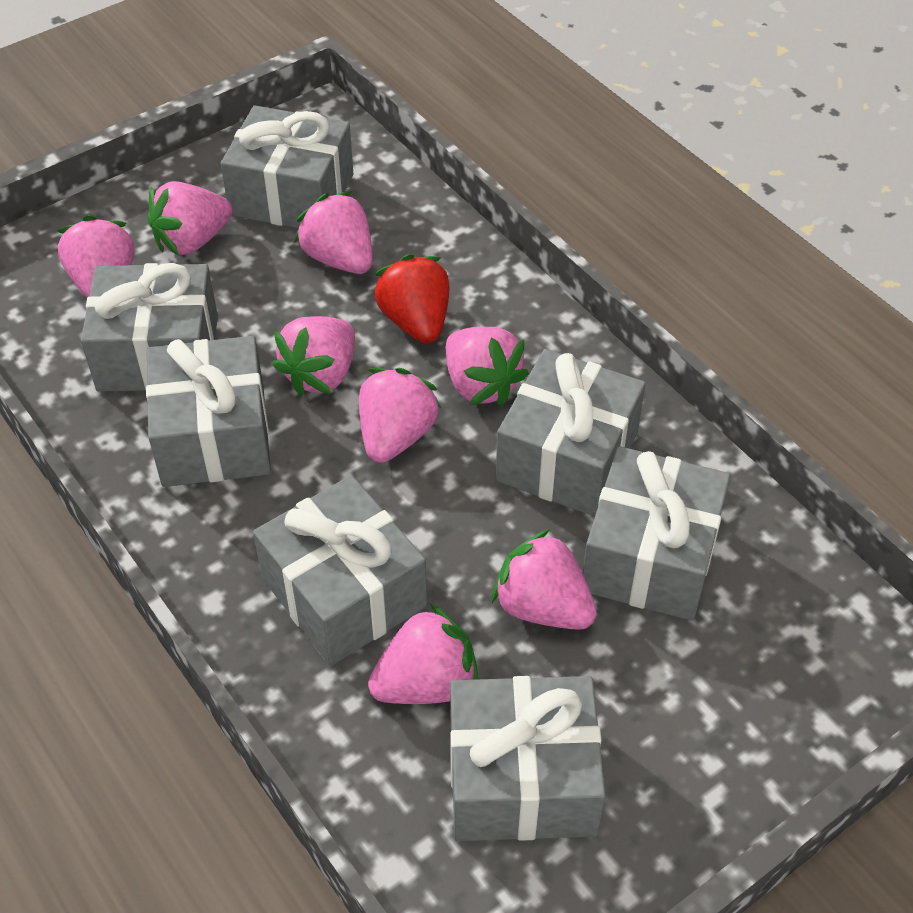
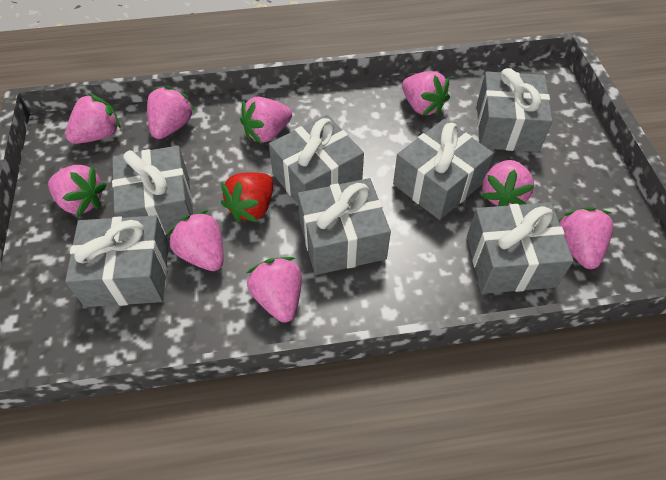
pink strawberry: [57,215,134,298] [147,181,233,255] [272,316,355,396] [295,191,373,274] [359,368,441,463] [368,604,478,704] [445,327,529,406] [492,529,597,630] = 8 -> [48,165,107,217] [65,93,121,144] [147,86,195,139] [167,210,223,271] [240,97,292,144] [247,257,302,322] [402,71,450,116] [481,160,534,206] [558,207,613,269] = 9

